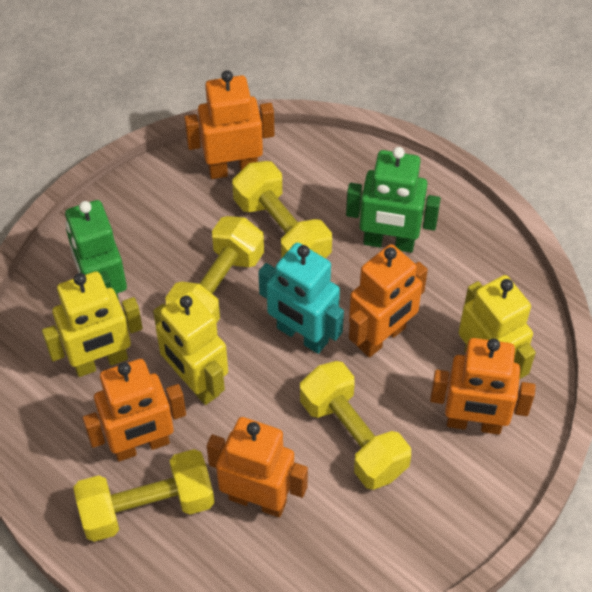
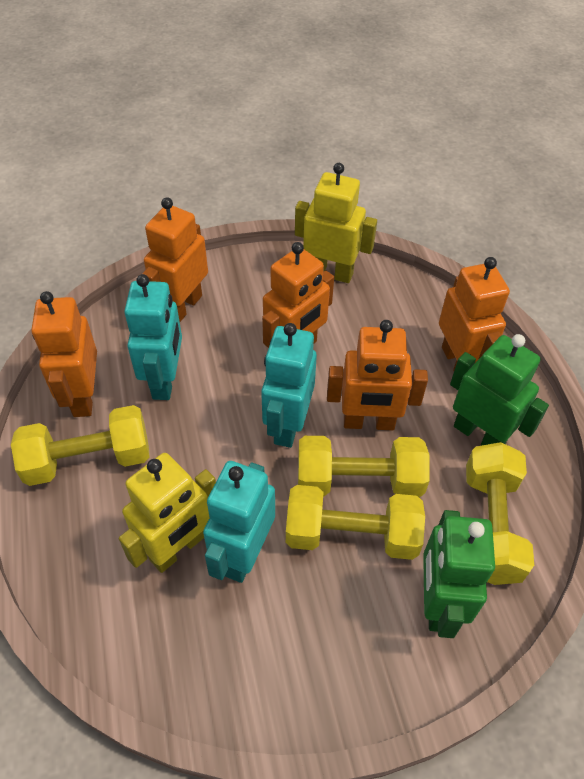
turquoise robot: [258,243,344,354] = 1 -> [124,274,182,400] [203,461,275,583] [261,323,317,448] = 3
yellow robot: [42,271,143,377] [153,291,228,405] [459,275,536,379] = 3 -> [119,453,216,573] [295,163,377,283] = 2

